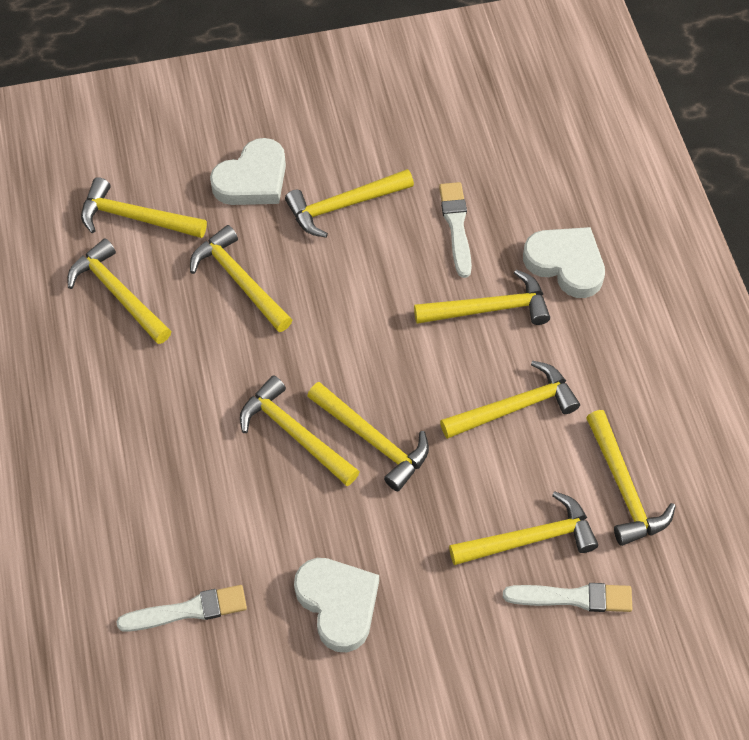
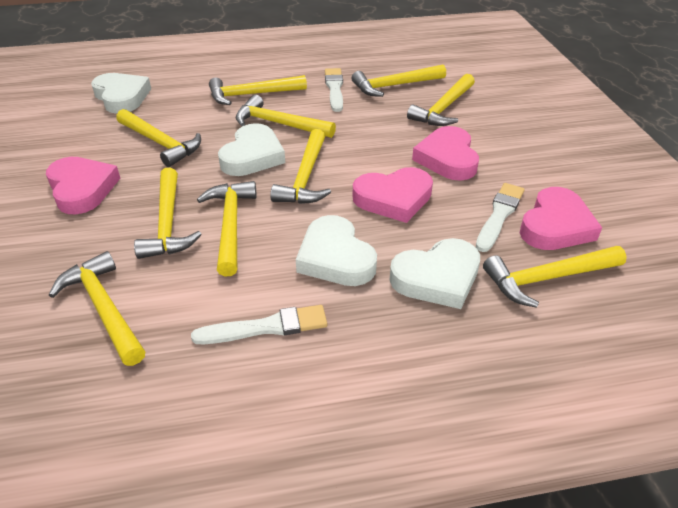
pink heart: none = 0 -> [46,157,120,214] [353,167,433,223] [412,126,479,181] [520,187,602,250] = 4
white heart: [210,138,286,205] [294,558,379,652] [523,227,605,298] = 3 -> [91,73,151,114] [218,123,285,176] [296,215,377,286] [390,238,480,309] = 4

